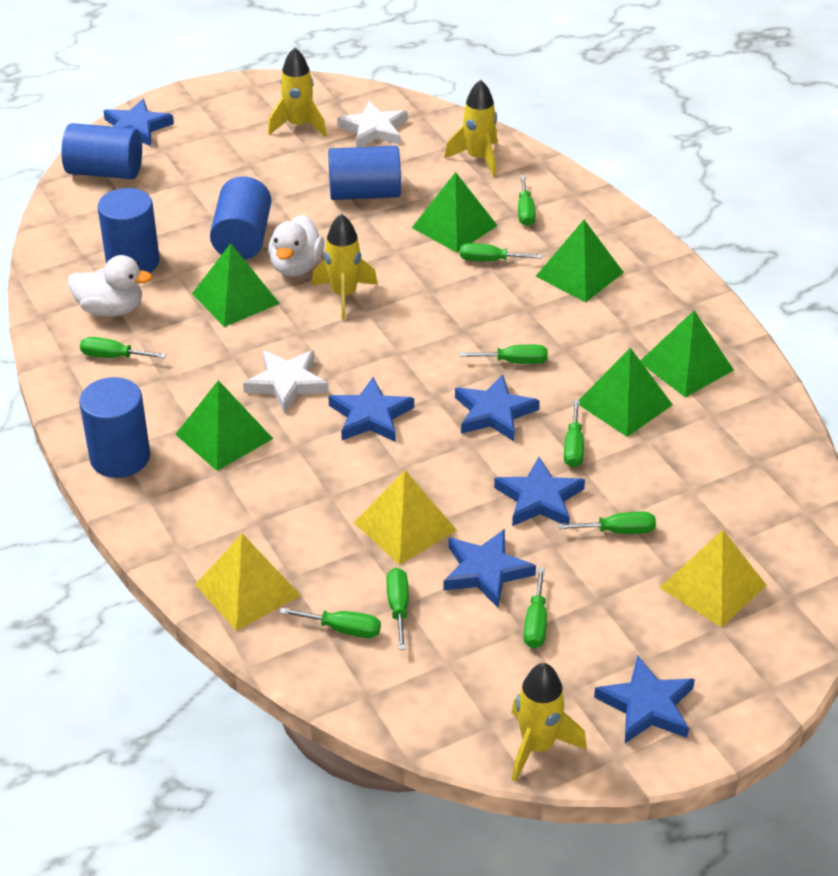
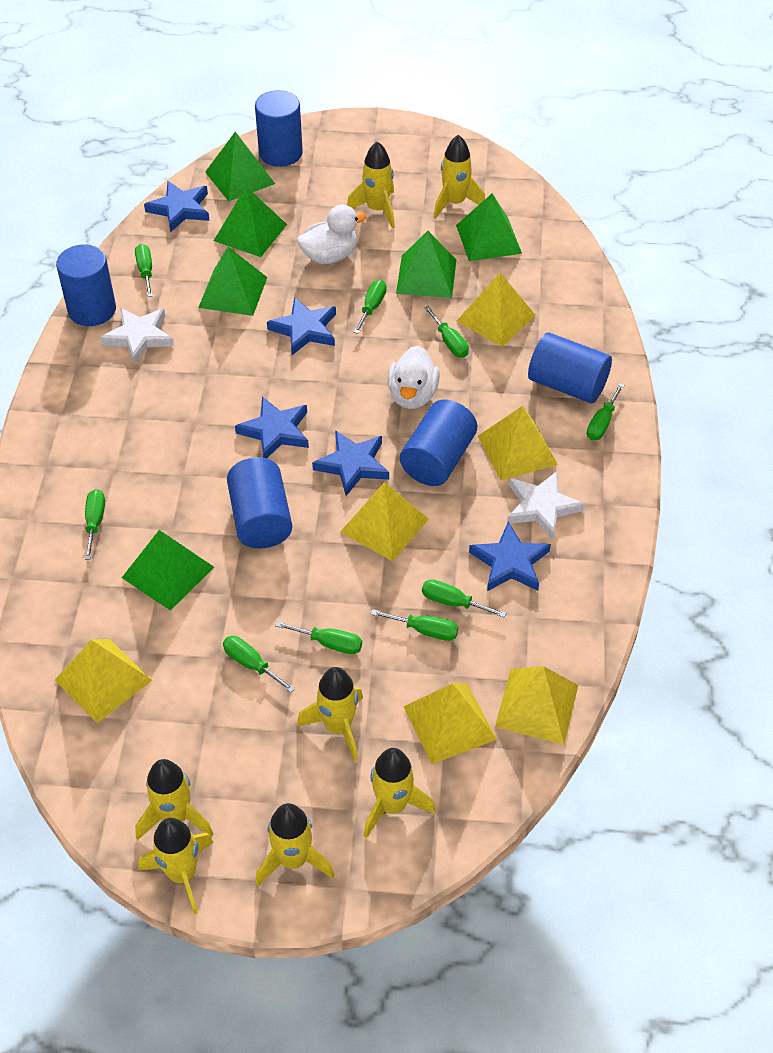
blue star: [103,99,174,146] [328,377,414,442] [443,529,536,608] [455,374,540,441] [494,457,585,526] [594,656,695,743] = 6 -> [144,181,210,232] [235,397,309,458] [267,297,336,355] [312,430,389,496] [469,522,551,591] = 5
yellow pyramid: [195,533,301,631] [354,470,457,565] [659,530,766,628] = 3 -> [55,639,152,723] [340,482,429,561] [403,683,497,764] [457,273,536,347] [478,406,558,480] [495,666,578,744] = 6
yellow rocket: [268,47,327,137] [312,214,378,320] [444,79,497,177] [511,663,587,782] = 4 -> [135,759,213,840] [138,818,214,914] [255,803,334,886] [297,667,363,761] [347,141,395,228] [364,748,436,838] [433,135,485,219] = 7

